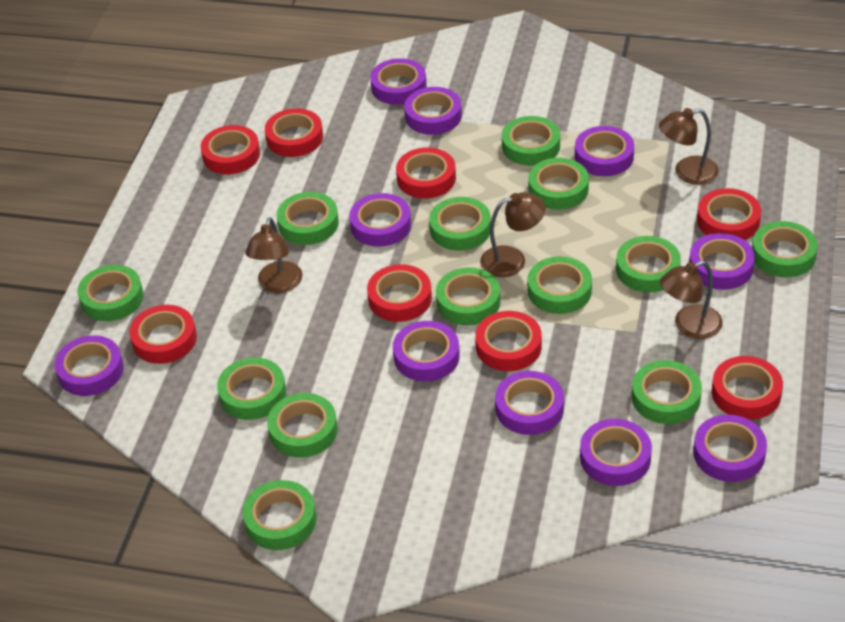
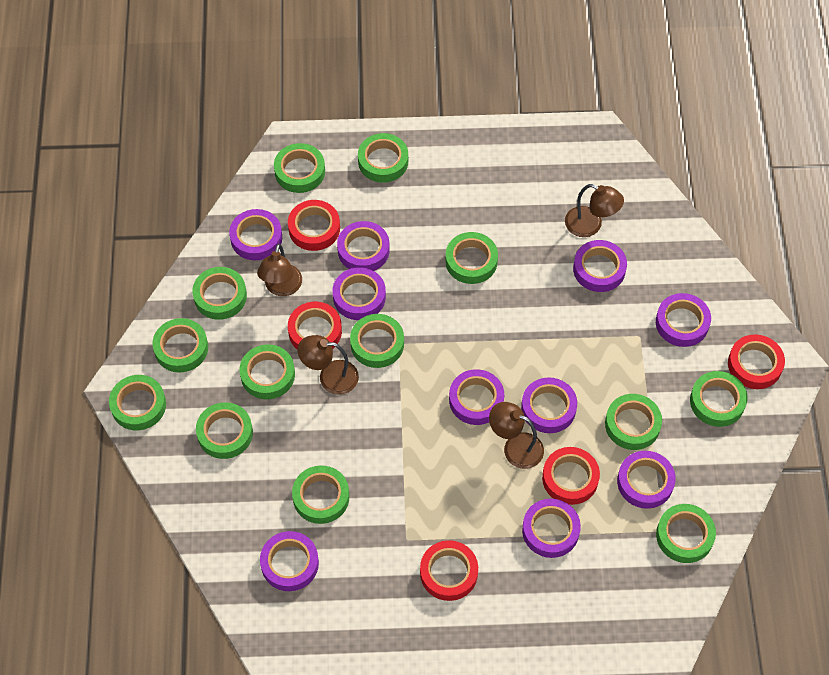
red tape: [129,305,197,364] [201,125,260,174] [265,108,323,157] [367,264,432,322] [396,147,456,199] [475,311,542,371] [697,188,761,240] [712,356,783,420] = 8 -> [288,200,340,251] [288,302,342,350] [420,540,478,601] [542,447,600,505] [728,334,785,389] = 5

